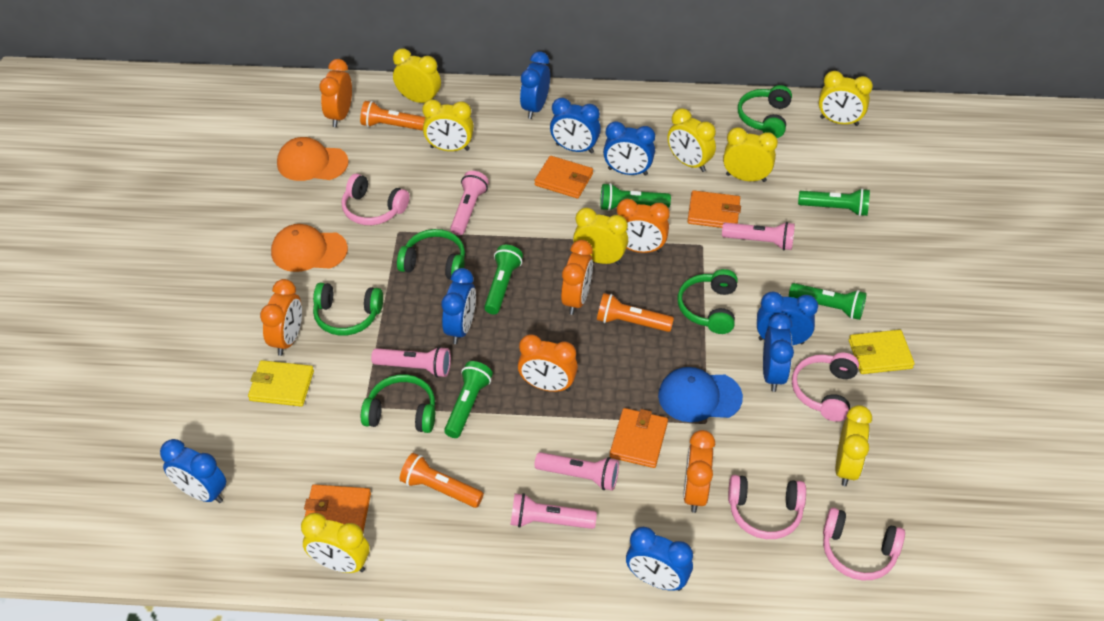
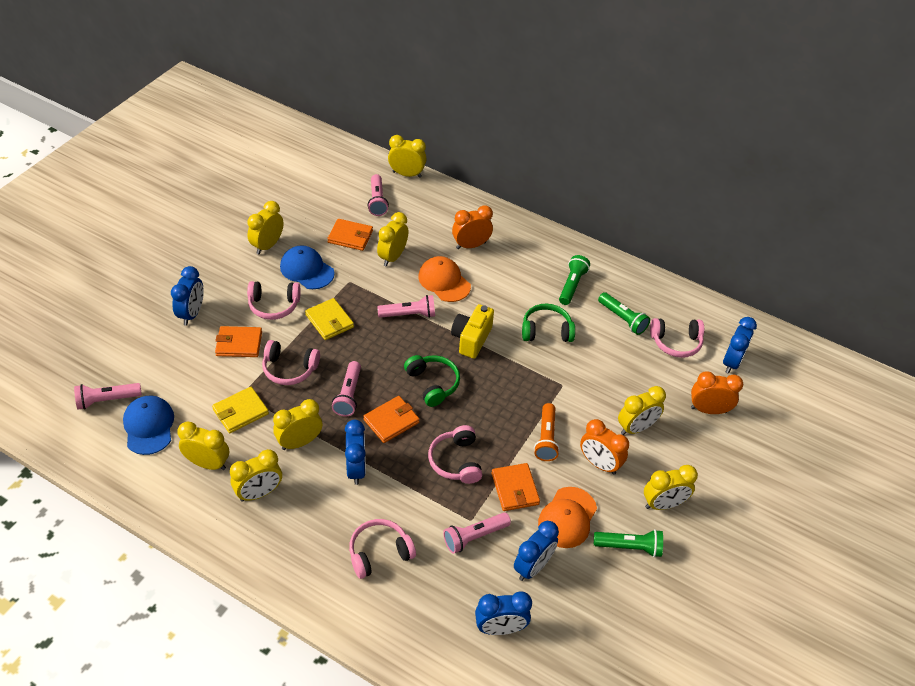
blue cap: [658,367,743,422] = 1 -> [123,396,174,455] [280,245,335,289] = 2
blue clock: [160,439,226,503] [442,268,476,344] [520,51,550,119] [550,98,601,154] [603,121,655,176] [626,527,693,591] [757,292,818,345] [763,313,794,392] = 8 -> [171,266,204,325] [345,420,366,485] [475,591,532,635] [514,521,559,581] [723,317,757,374] = 5
green flashlight: [444,361,493,438] [484,245,523,314] [600,183,671,211] [789,283,867,320] [798,188,870,216] = 5 -> [559,255,590,305] [594,529,663,557] [598,292,650,335] = 3
green headphones: [313,283,383,336] [361,375,435,433] [397,229,465,279] [677,269,738,334] [738,85,792,138] = 5 -> [404,355,460,407] [522,304,575,342] = 2
orange clock: [260,279,302,356] [319,59,352,127] [518,334,578,392] [561,240,593,315] [617,199,670,253] [683,430,715,513] = 6 -> [452,205,493,249] [580,419,629,475] [691,371,743,414] = 3
orange flashlight: [360,101,425,131] [400,453,484,508] [597,293,674,332] = 3 -> [534,403,560,461] = 1
pink headphones: [341,174,410,225] [728,475,806,539] [792,353,859,422] [823,508,905,581] = 4 -> [247,281,301,320] [262,340,320,385] [349,519,416,579] [428,425,482,484] [650,318,704,358] = 5
yellow camera: none = 0 -> [451,304,494,358] = 1

